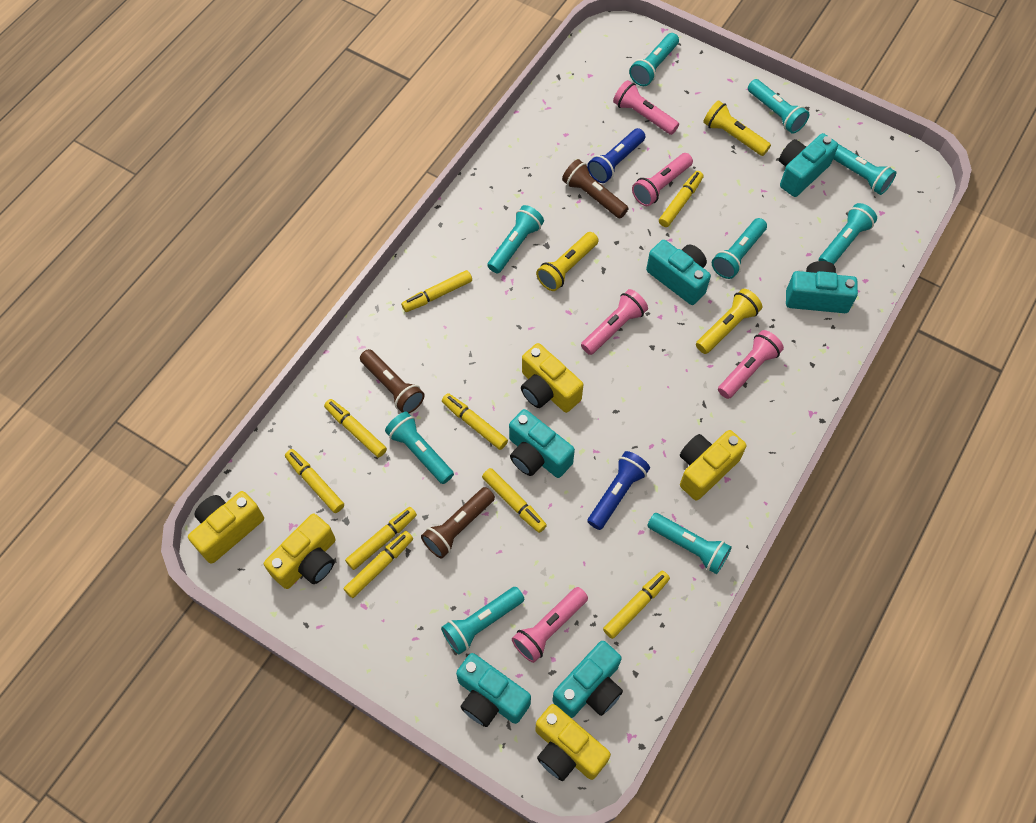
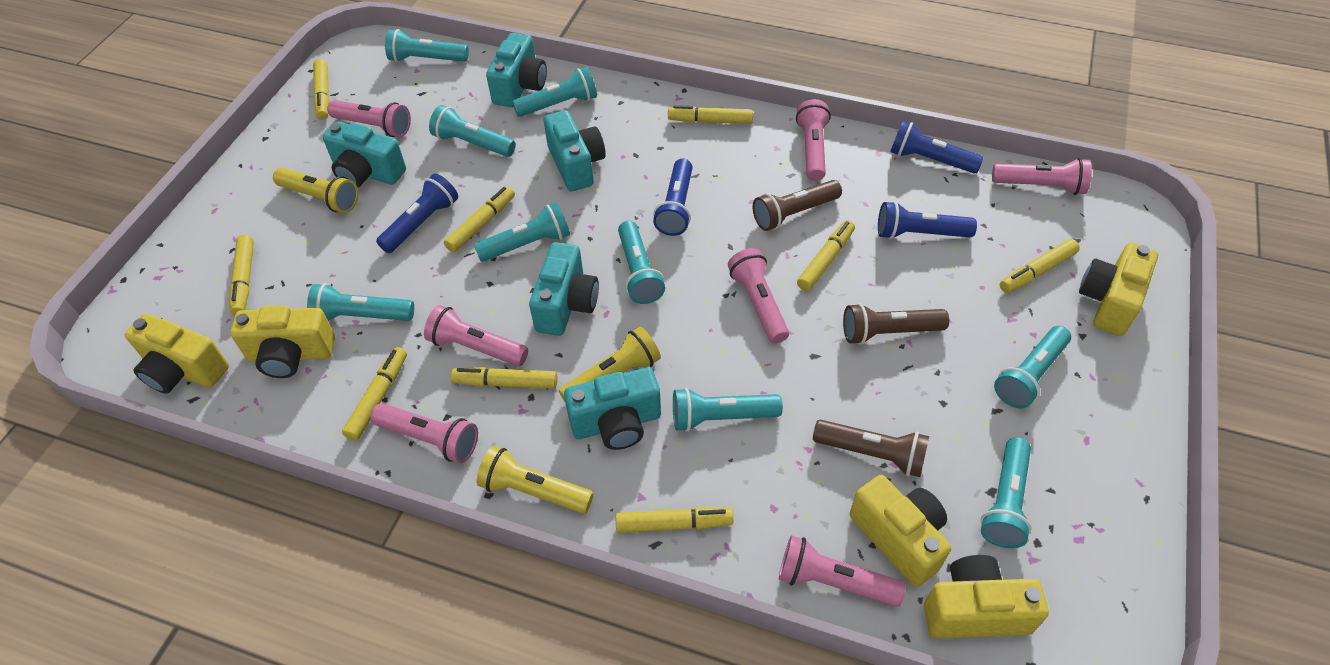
blue flashlight: [587,128,645,183] [587,451,650,530] = 2 -> [376,174,458,253] [653,159,693,236] [878,201,977,239] [890,121,984,174] = 4
pink flashlight: [512,587,588,663] [581,289,648,355] [613,80,679,135] [632,153,693,206] [718,330,784,399] = 5 -> [327,100,411,137] [370,403,478,463] [424,305,528,366] [728,248,789,343] [779,535,906,607] [796,99,831,181] [992,158,1092,195] = 7
turquoise camera: [456,653,531,727] [509,409,575,478] [552,641,623,718] [646,240,711,305] [779,133,838,197] [786,261,858,313] = 6 -> [323,121,406,187] [486,33,547,107] [529,242,599,336] [544,110,606,191] [564,367,661,450] = 5

